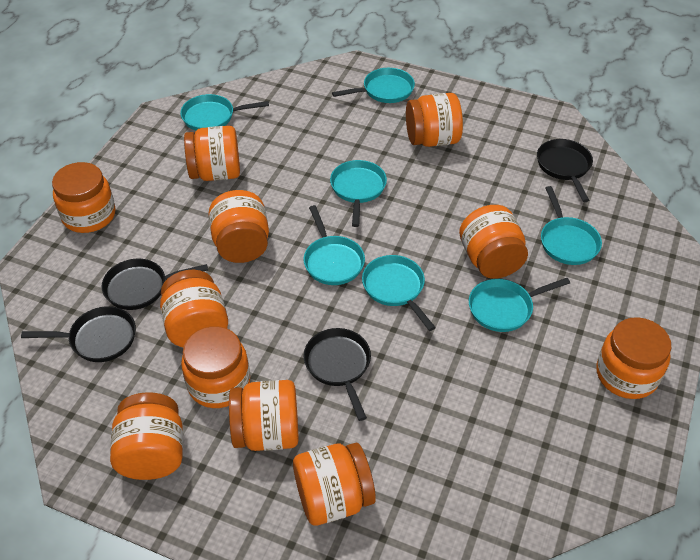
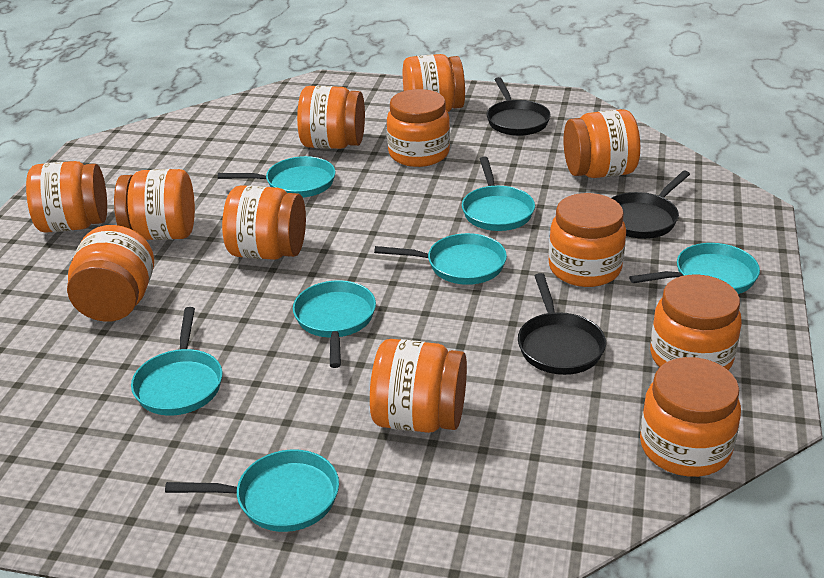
black pan: [21,306,136,362] [102,259,208,310] [304,328,371,421] [537,139,593,202] = 4 -> [487,77,551,136] [518,273,606,375] [612,171,690,239] = 3
orange jar: [52,162,115,233] [110,392,183,480] [160,270,228,347] [181,326,250,408] [184,126,240,181] [208,190,269,263] [229,380,299,451] [293,443,376,525] [406,93,463,147] [459,205,528,279] [596,317,671,399] = 11 -> [26,161,107,233] [67,225,154,321] [114,169,195,240] [222,185,306,260] [297,86,365,149] [370,339,467,433] [387,89,450,167] [403,54,465,112] [549,193,626,287] [563,109,640,178] [640,357,741,477] [650,275,742,370] = 12

